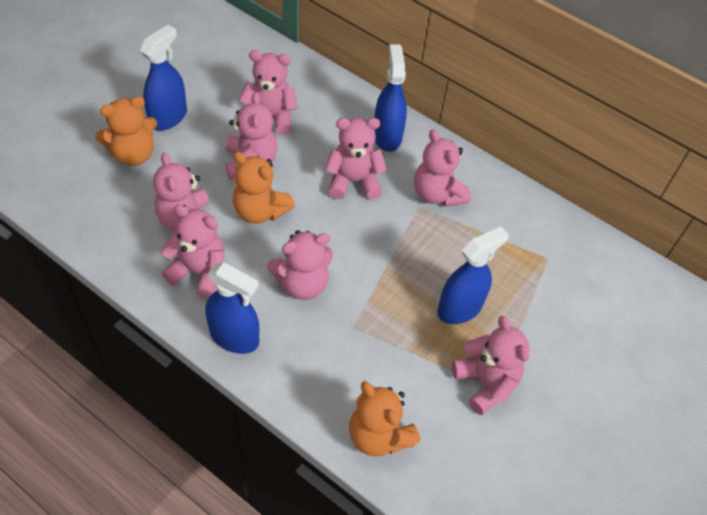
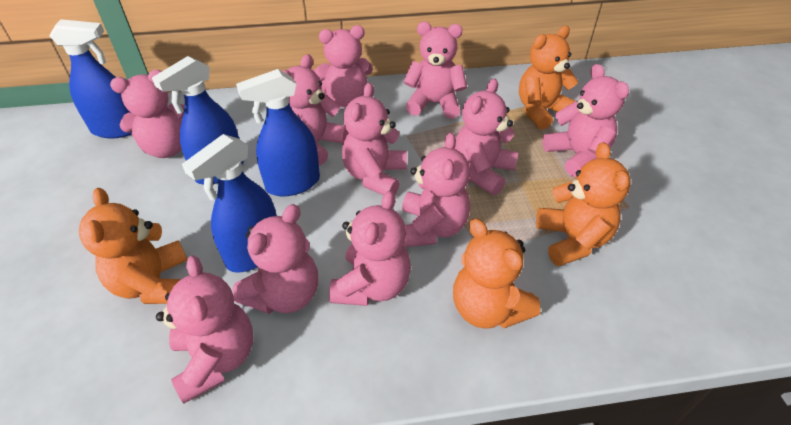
orange teddy bear: [95,96,157,166] [233,152,295,224] [349,381,420,457] = 3 -> [79,188,187,304] [453,218,540,329] [519,26,579,130] [536,142,631,266] = 4
pink teddy bear: [153,152,215,231] [161,205,224,299] [225,92,278,180] [239,50,298,135] [267,230,333,300] [325,118,387,199] [414,129,471,207] [452,316,530,415] = 8 -> [110,70,185,158] [156,255,253,404] [232,204,318,314] [283,54,349,166] [313,25,373,108] [329,190,411,306] [342,83,407,195] [402,133,470,247] [403,22,467,119] [454,79,519,195] [542,64,629,177] = 11

